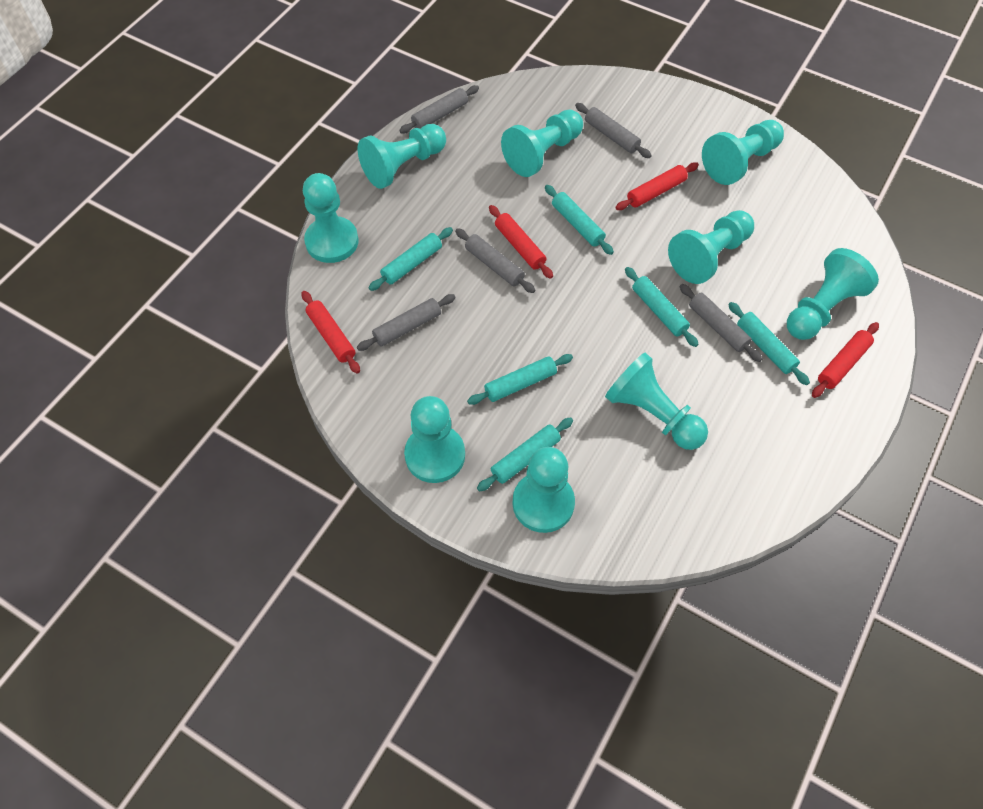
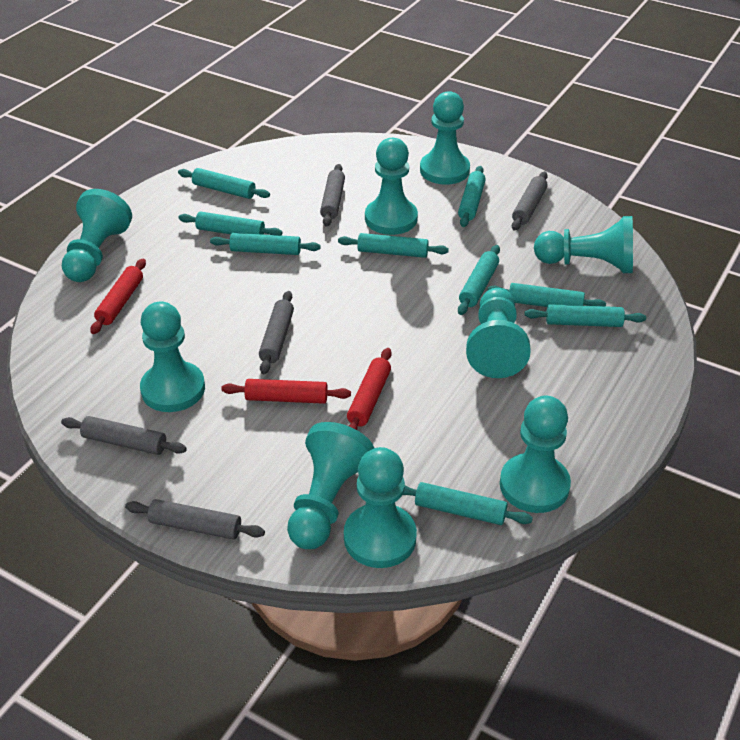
red rolling pin: [302,291,360,373] [489,205,553,279] [615,162,699,210] [812,322,879,398] = 4 -> [90,258,146,334] [221,379,351,404] [347,348,392,430] = 3
turquoise rolling pin: [369,227,453,291] [467,354,573,405] [477,417,573,492] [545,185,614,255] [625,267,699,347] [728,302,810,385] = 6 -> [178,168,270,199] [178,211,283,236] [210,233,321,255] [338,233,449,258] [403,482,533,525] [458,166,486,227] [458,245,500,315] [487,283,606,307] [525,304,646,327] = 9

